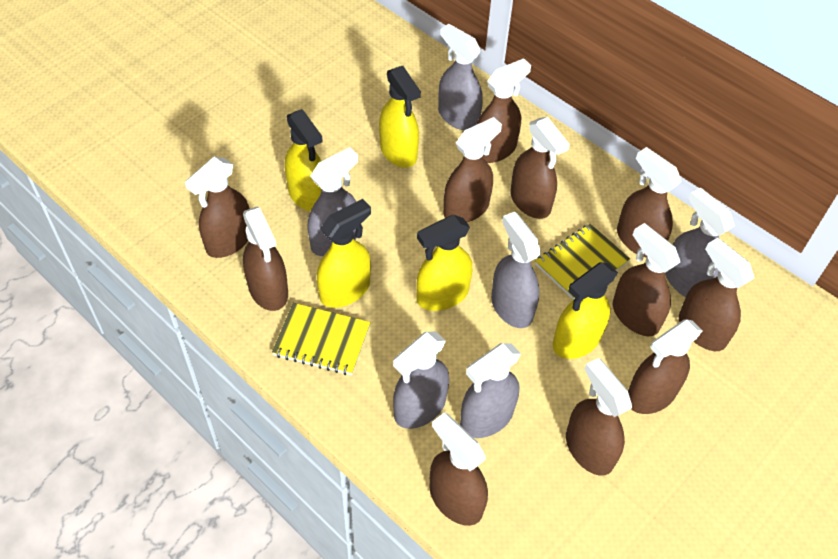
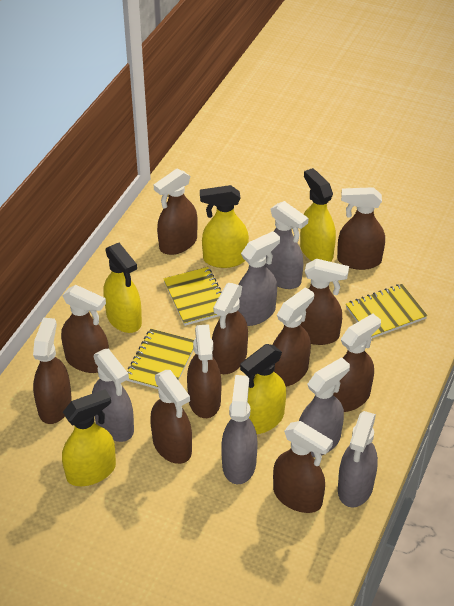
yellow notebook: [272,303,371,375] [535,224,630,300] = 2 -> [126,329,194,389] [163,267,222,326] [346,284,428,338] = 3

